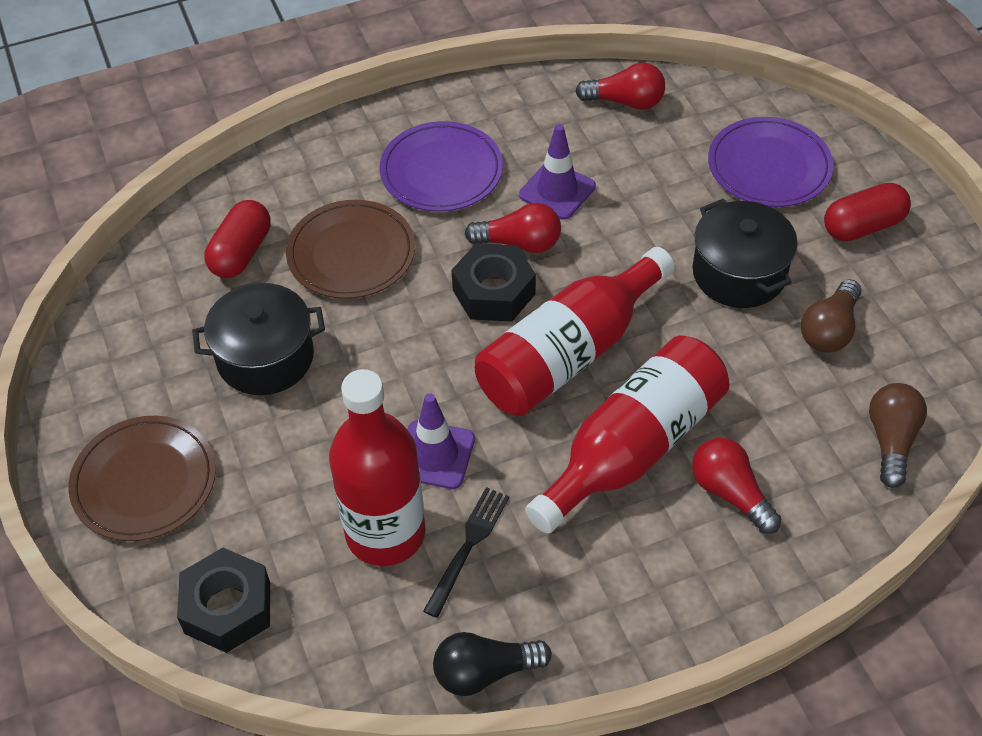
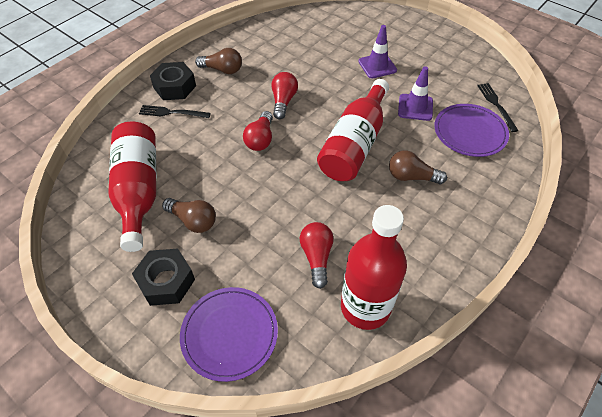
black fork: [423,487,509,618] = 1 -> [139,105,211,118] [477,83,519,132] = 2
black light bulb: [433,632,552,696] = 1 -> none = 0
black pot: [192,283,325,395] [692,199,798,308] = 2 -> none = 0
brown light bulb: [801,279,862,352] [869,383,927,488] = 2 -> [162,198,216,233] [195,48,242,74] [389,150,447,184] = 3
brown plate: [69,416,216,541] [286,200,415,299] = 2 -> none = 0
red capsule: [204,200,271,278] [824,183,911,241] = 2 -> none = 0

